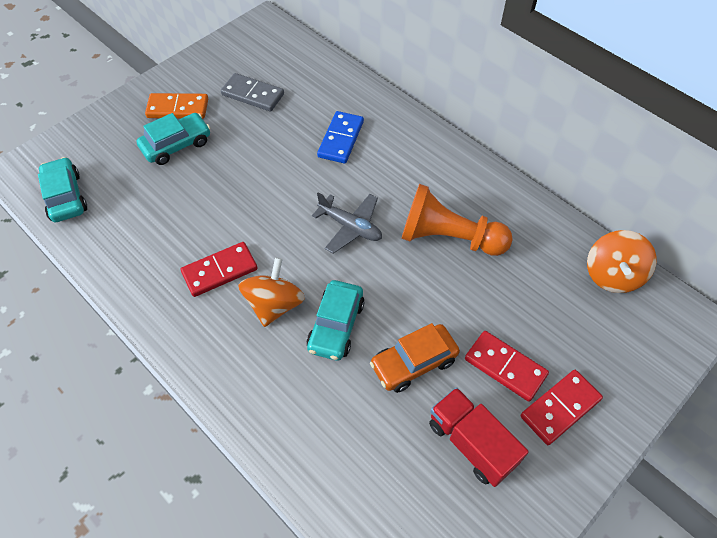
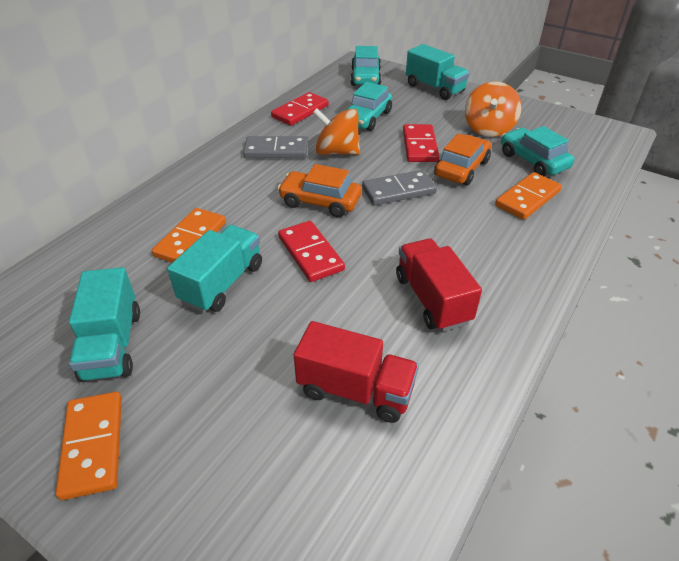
blue domino: [317,111,364,164] = 1 -> none = 0
grey domino: [221,73,284,111] = 1 -> [243,136,308,158] [362,170,437,205] = 2
grey plane: [312,192,382,253] = 1 -> none = 0
orange car: [370,323,460,393] = 1 -> [277,164,362,217] [434,133,491,185] = 2
orange domino: [145,93,208,119] = 1 -> [56,392,122,500] [152,208,226,263] [495,172,562,220] = 3
orange pawn: [401,184,513,256] = 1 -> none = 0
red truck: [429,387,528,487] = 1 -> [294,321,419,423] [396,239,482,331] = 2
turquoise truck: none = 0 -> [69,267,140,382] [167,225,262,313] [406,44,470,100] = 3

